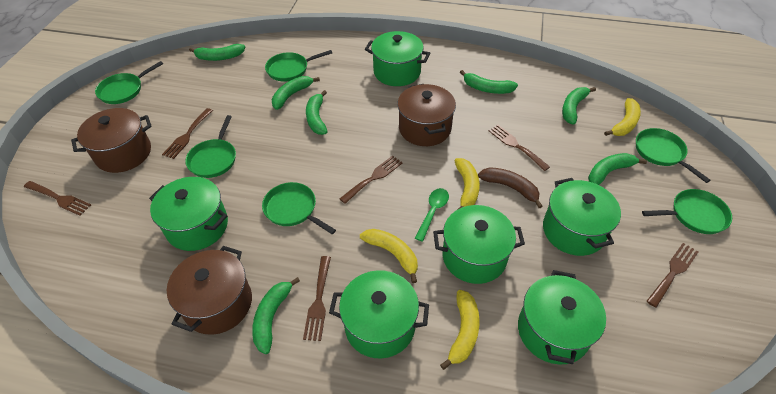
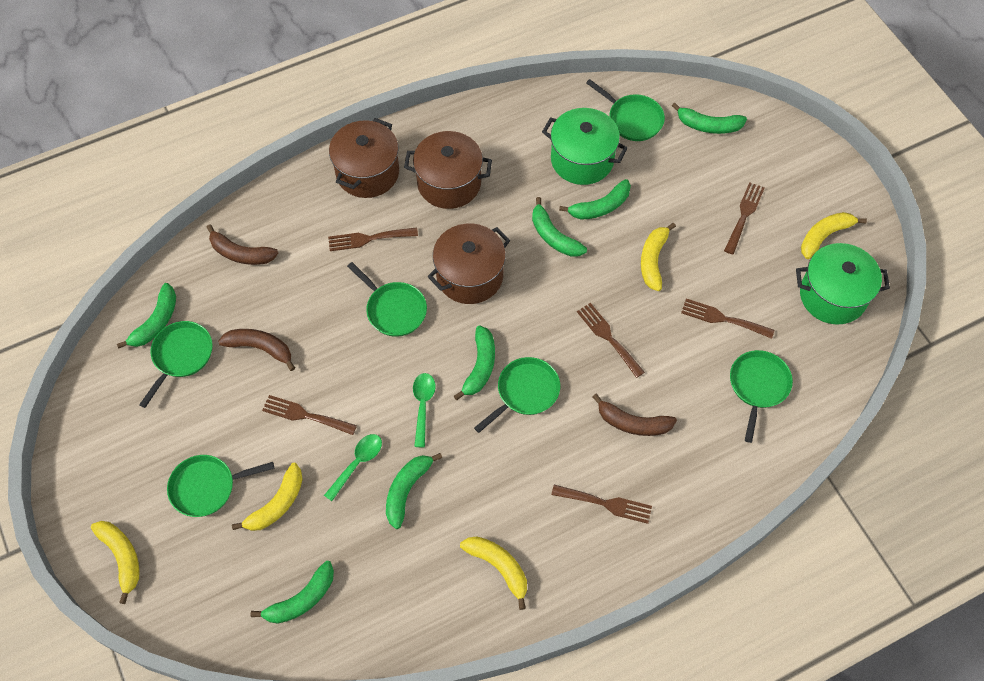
brown banana: [478,167,543,208] = 1 -> [206,224,278,265] [218,329,295,371] [593,394,677,436] = 3
green pot: [149,177,228,251] [329,270,429,359] [365,31,430,86] [433,205,525,284] [518,270,606,365] [543,178,621,256] = 6 -> [542,108,628,185] [796,243,890,324] = 2
green spoon: [415,188,449,242] = 1 -> [324,434,382,501] [413,373,436,447] = 2
yellow banana: [360,229,418,283] [440,290,480,370] [454,158,480,210] [604,98,641,136] = 4 -> [91,521,139,604] [232,463,303,531] [460,536,527,610] [641,223,676,291] [801,212,867,259] = 5

